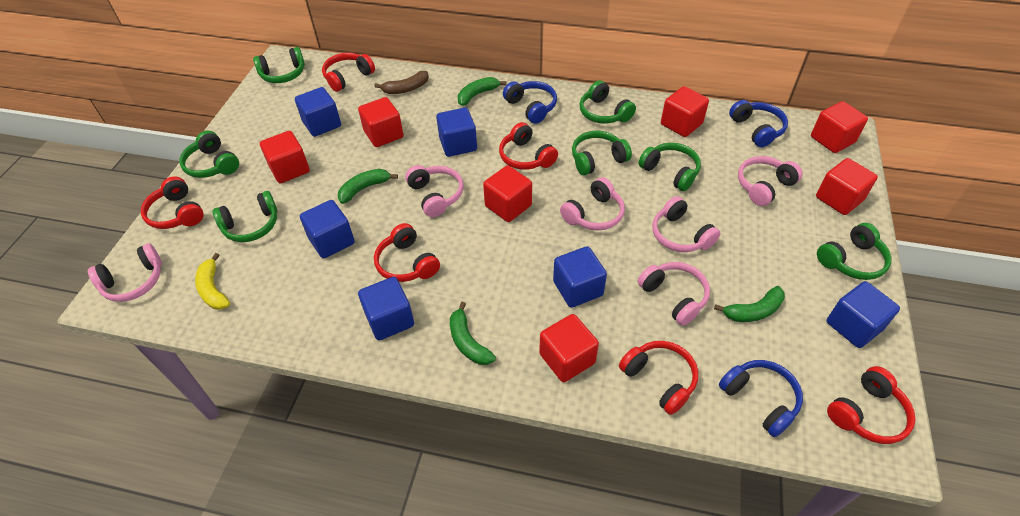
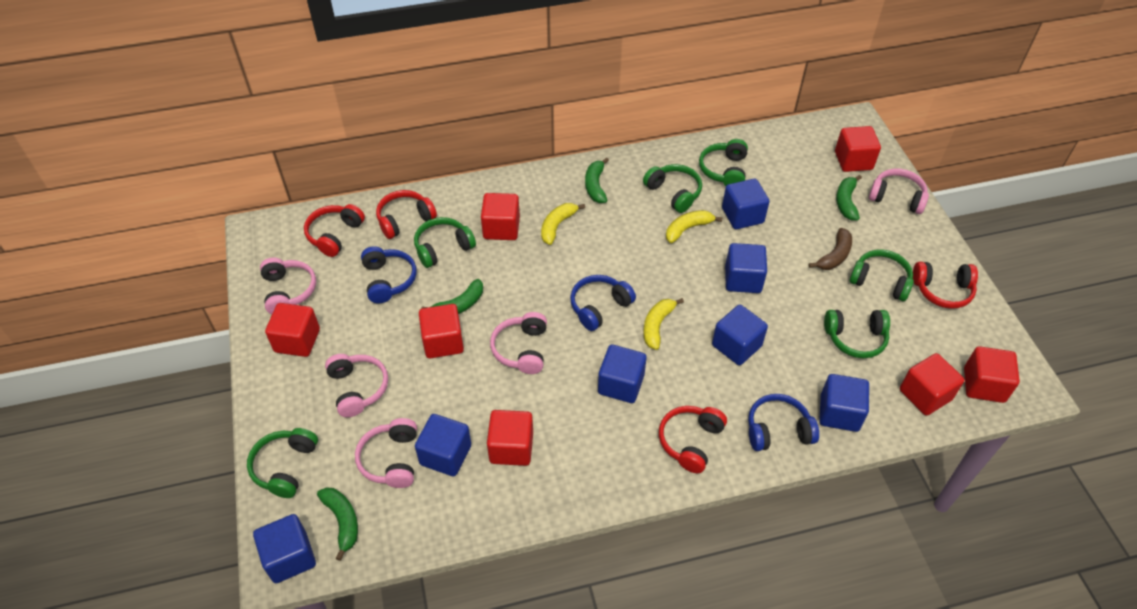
blue cube: [295,87,341,137] [300,200,355,259] [358,277,414,340] [436,108,477,157] [553,246,607,308] [827,281,900,348] = 6 -> [253,514,316,583] [415,414,471,476] [598,345,646,403] [712,305,768,365] [722,179,769,229] [725,243,767,293] [819,374,869,432] = 7
green headphones: [179,130,239,178] [212,191,277,242] [253,47,305,83] [572,131,632,175] [580,80,636,124] [639,143,701,191] [817,223,892,280] = 7 -> [247,428,318,498] [414,217,476,268] [643,164,702,213] [699,139,748,186] [824,310,890,358] [849,249,914,301] = 6
pink headphones: [88,243,162,302] [405,165,464,217] [560,177,625,231] [638,262,710,326] [652,196,720,252] [738,156,803,206] = 6 -> [260,258,316,314] [325,354,388,417] [355,418,417,488] [490,312,547,374] [869,169,929,214] = 5
red headphones: [141,176,204,229] [322,53,375,92] [374,223,440,282] [499,122,558,170] [619,341,698,415] [827,366,915,444] = 6 -> [304,204,365,257] [376,190,437,239] [659,406,727,473] [913,262,978,309] = 4
yellow banana: [195,253,230,310] = 1 -> [541,203,585,245] [643,298,684,350] [666,210,722,243] = 3

